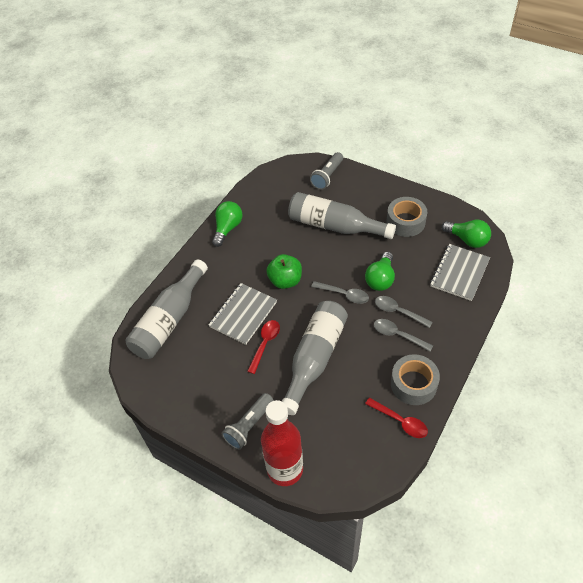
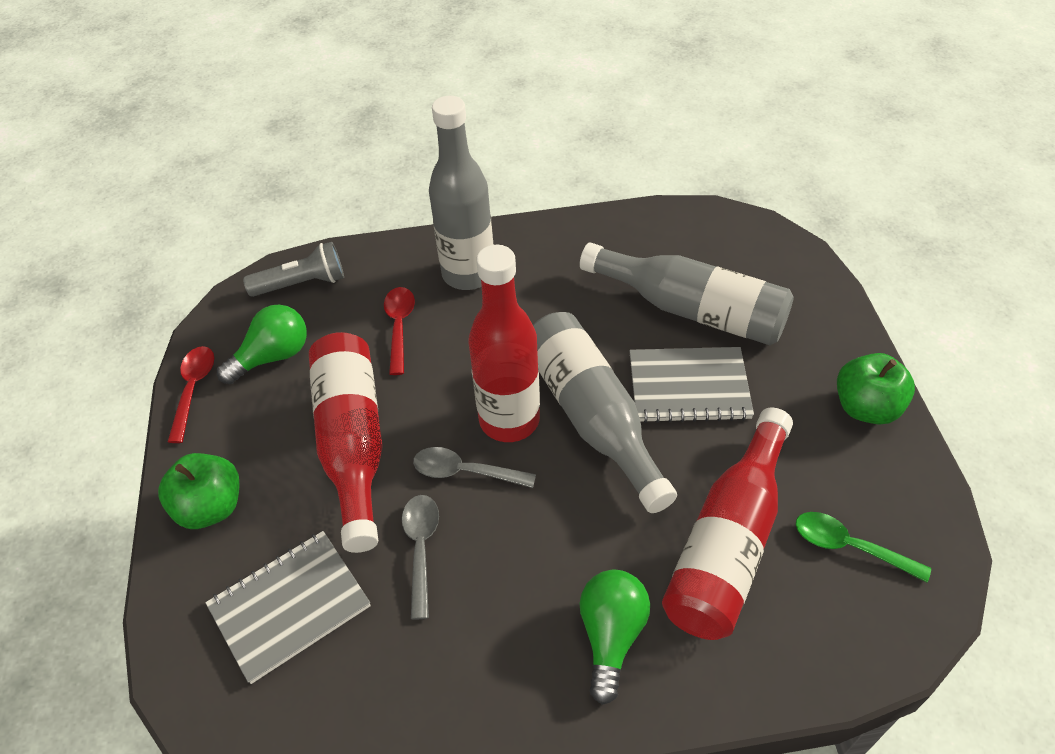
green apple: [266,254,302,289] = 1 -> [158,453,240,529] [837,353,915,425] = 2
green light bulb: [212,201,242,247] [365,252,395,291] [442,220,491,248] = 3 -> [217,305,307,384] [580,570,650,705] = 2
green spoon: none = 0 -> [796,512,931,582] = 1
grey flashlight: [221,393,274,450] [310,152,343,190] = 2 -> [243,242,344,297] = 1
grey spoon: [312,281,369,304] [374,319,433,352] [375,296,433,328] = 3 -> [402,495,439,620] [413,447,536,488] = 2
grey tape: [387,197,427,237] [391,354,440,405] = 2 -> none = 0
red bottle: [261,400,303,486] = 1 -> [309,332,383,553] [468,245,540,442] [662,408,793,640] = 3

